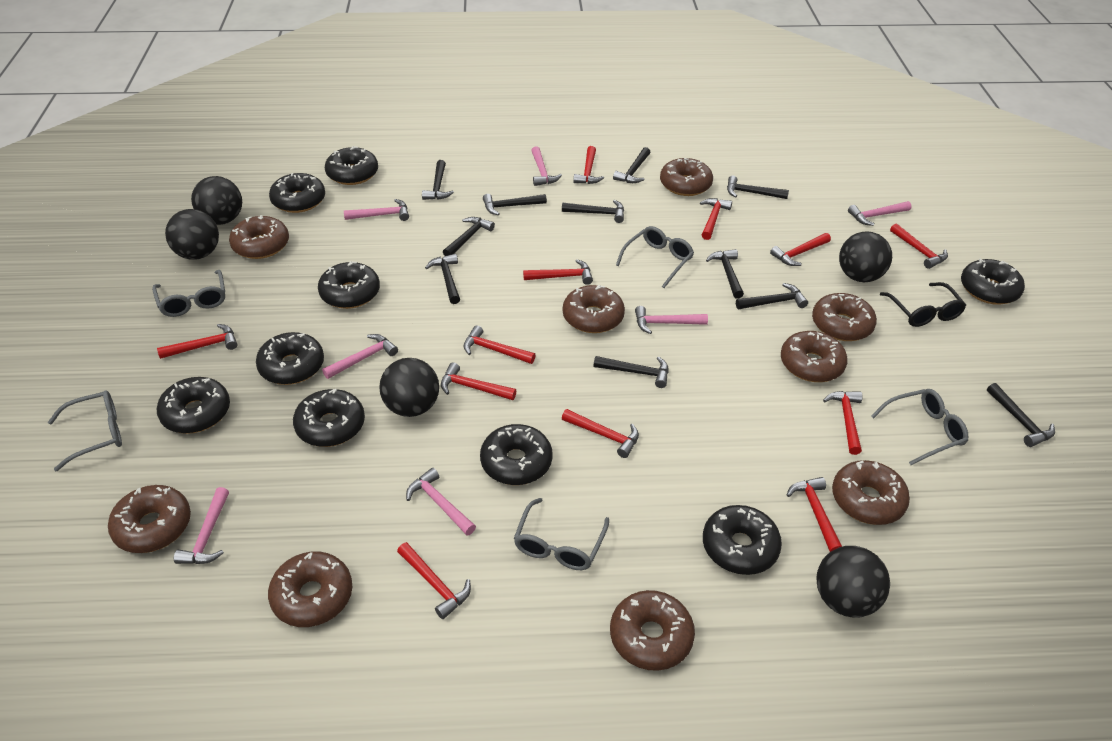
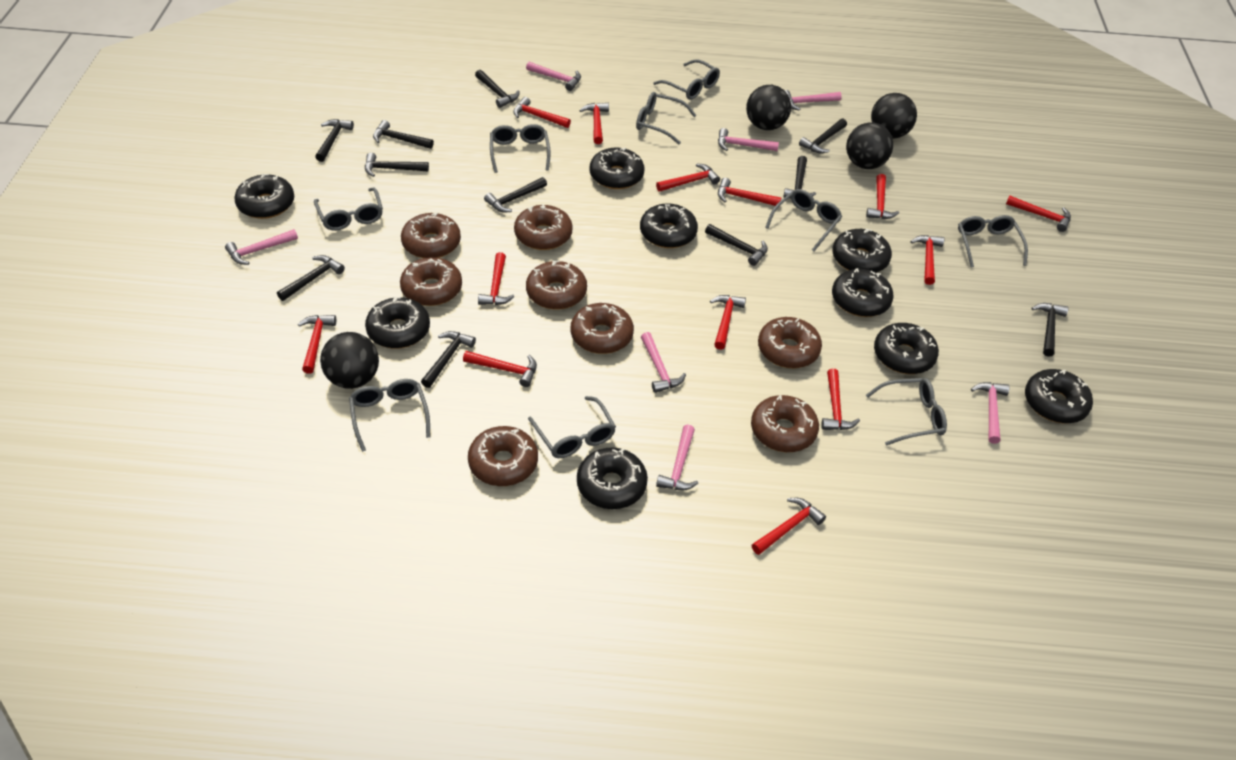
black ball: [165,209,219,260] [191,176,242,225] [379,358,439,417] [816,546,890,618] [839,232,892,282] = 5 -> [320,332,379,389] [746,85,791,130] [846,122,893,169] [871,93,917,138] = 4
black glasses: [880,282,966,327] = 1 -> none = 0
brown donut: [108,485,191,553] [229,215,289,259] [268,551,352,627] [563,285,625,333] [610,590,695,671] [660,158,713,196] [781,331,848,382] [812,293,877,341] [832,460,910,525] = 9 -> [400,257,462,306] [401,212,461,258] [468,426,538,486] [514,204,573,250] [526,261,587,310] [571,303,634,354] [751,395,819,452] [758,317,822,368] = 8
grey glasses: [48,390,122,471] [152,270,225,317] [514,498,609,570] [616,226,694,288] [871,389,968,465] = 5 -> [314,187,383,231] [349,379,430,452] [490,124,551,173] [528,396,616,458] [636,92,696,144] [653,60,720,100] [765,189,842,251] [866,378,947,446] [958,215,1028,268] = 9
red hammer: [157,324,237,359] [397,542,471,619] [441,363,516,400] [463,325,535,364] [523,259,593,285] [562,409,639,458] [573,146,604,184] [700,198,732,240] [770,233,831,266] [787,477,842,552] [823,391,863,455] [890,224,948,269] = 12 -> [298,315,336,374] [463,351,537,387] [478,252,514,305] [513,97,571,128] [579,103,609,144] [656,163,720,192] [710,295,746,350] [718,178,781,206] [751,498,826,555] [821,369,860,430] [866,174,899,219] [910,235,944,285] [1006,196,1071,232] = 13

